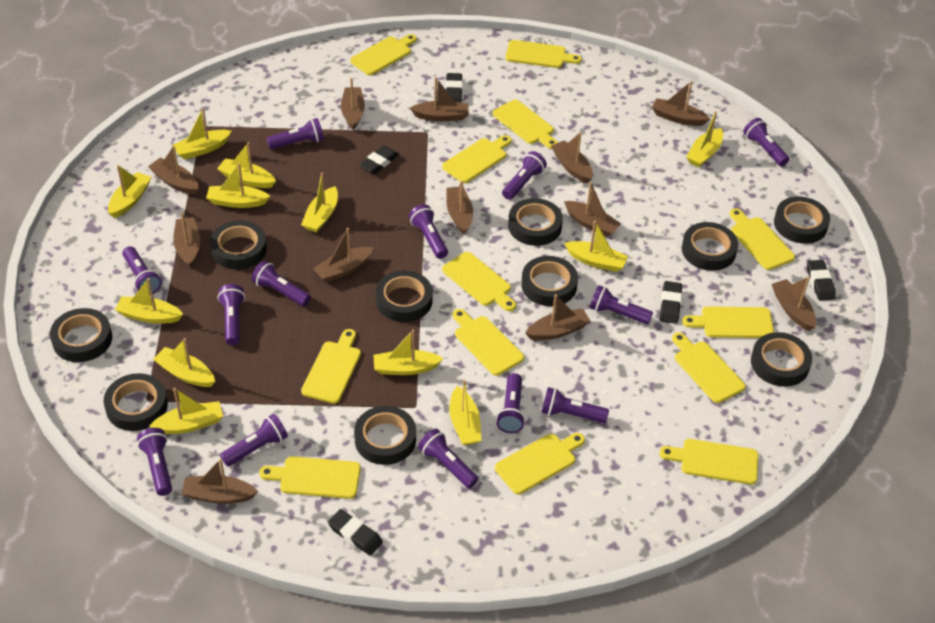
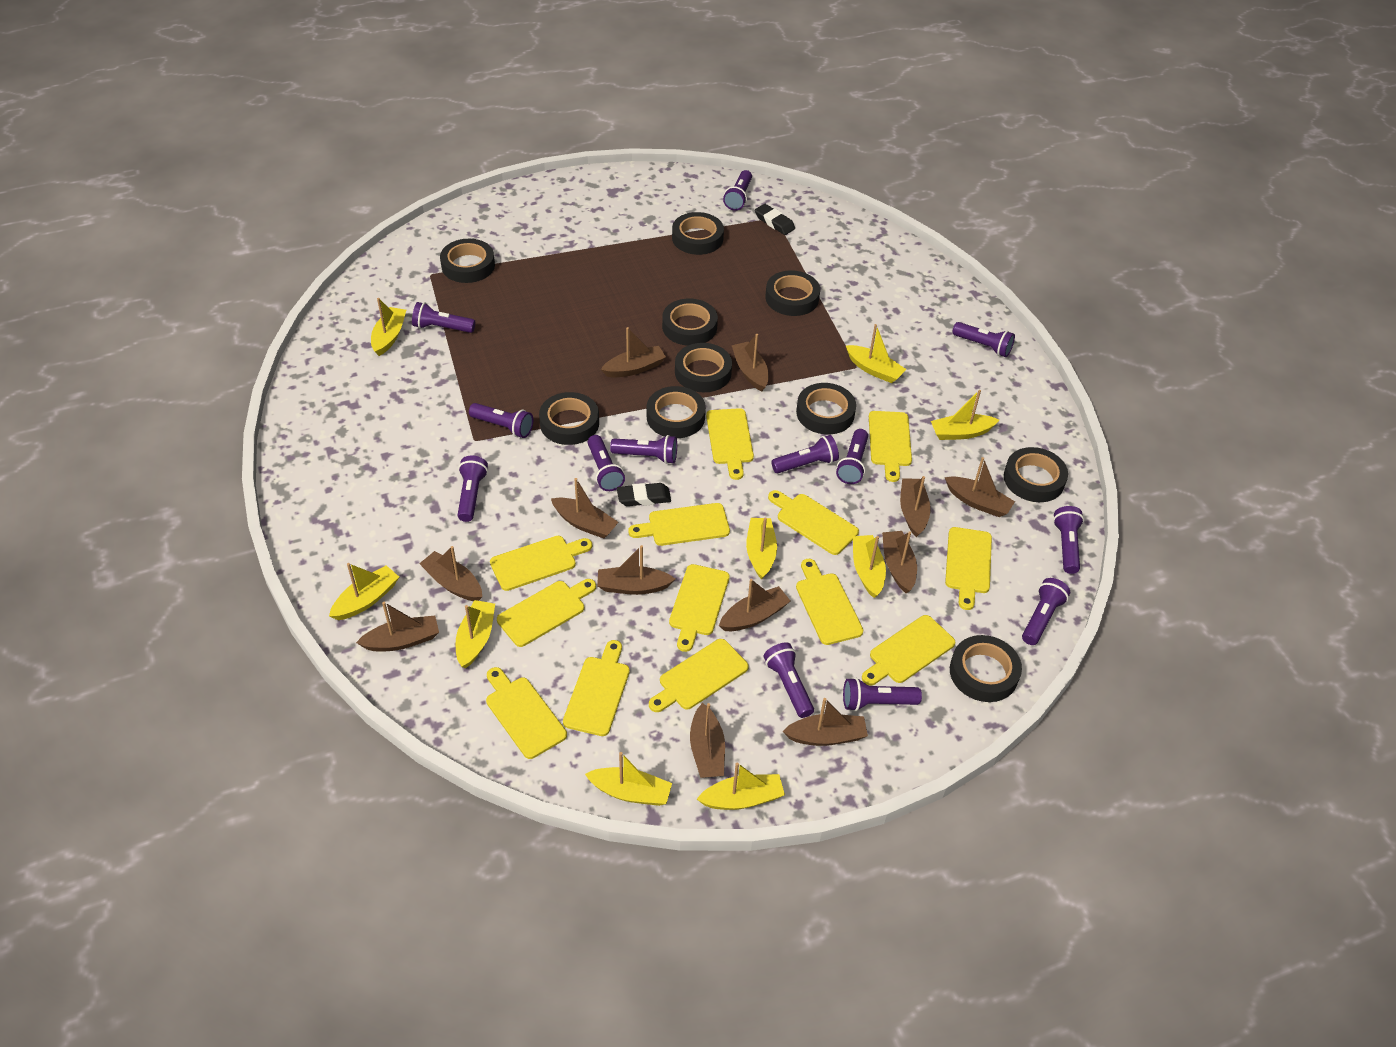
black eraser: [328,509,383,556] [359,145,399,174] [445,73,463,103] [660,281,682,324] [807,260,836,301] = 5 -> [617,483,671,506] [755,204,795,235] = 2
yellow boat: [108,165,151,218] [115,278,183,324] [149,388,223,434] [153,338,215,387] [172,108,232,159] [206,163,270,208] [217,142,276,188] [301,173,338,233] [373,330,444,375] [449,380,481,445] [564,221,628,272] [686,111,723,167] = 12 -> [329,563,399,620] [371,298,406,356] [455,600,495,669] [585,752,672,806] [697,762,785,810] [746,517,777,580] [846,324,907,383] [853,535,886,598] [931,390,999,440] = 9

